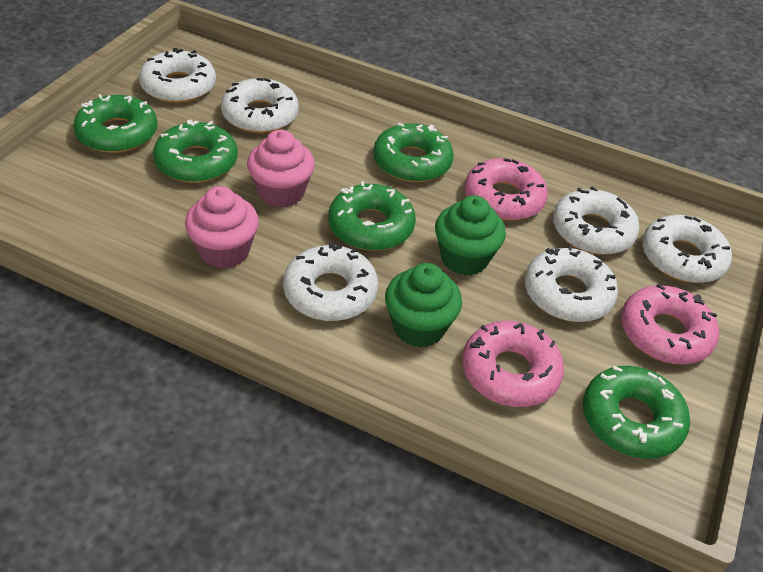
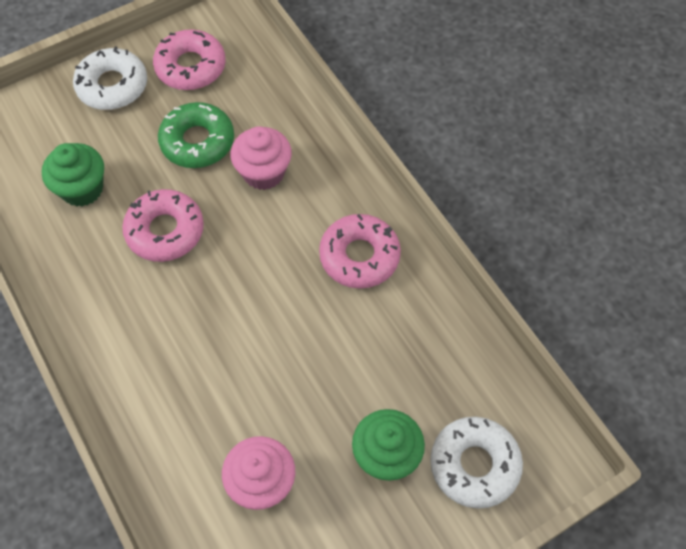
green donut: [73,94,157,153] [153,120,238,183] [328,181,416,251] [373,123,454,182] [583,366,690,459] = 5 -> [158,102,234,168] = 1
white donut: [139,48,216,103] [221,78,299,133] [283,242,378,321] [525,245,618,322] [553,186,640,255] [642,215,732,283] = 6 -> [73,46,147,110] [430,417,523,509] = 2

